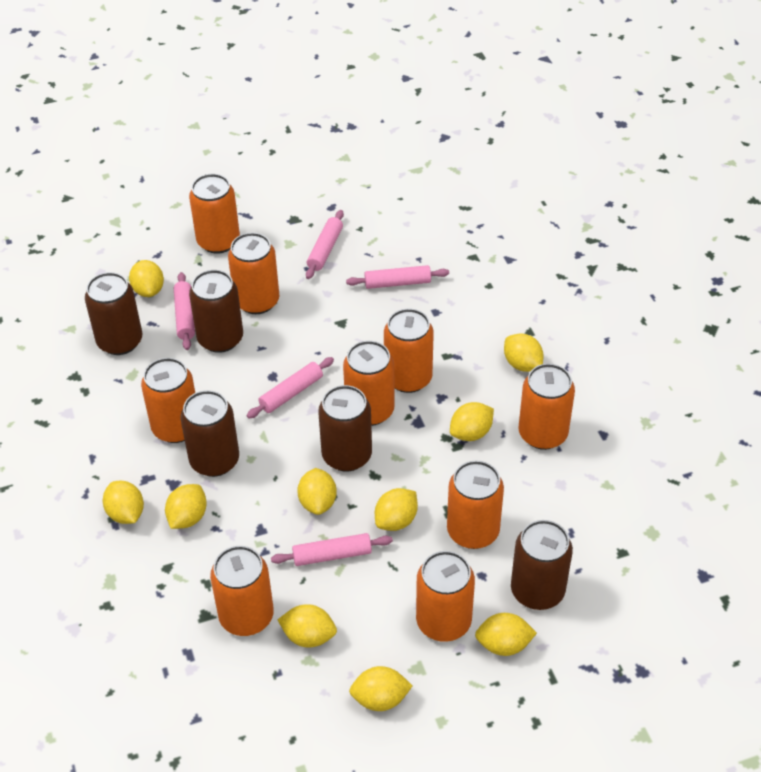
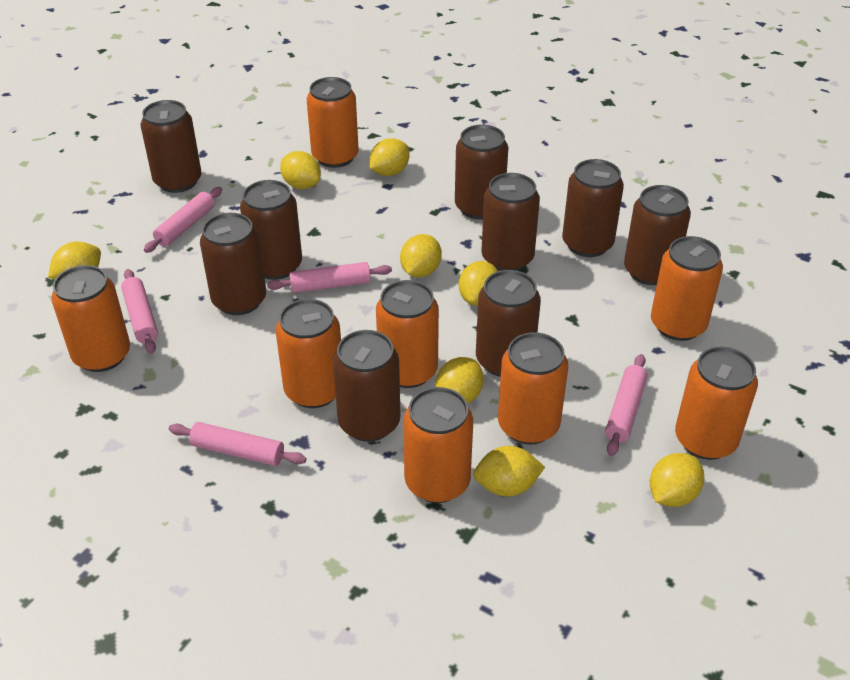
brown can: [85,272,142,355] [181,390,239,477] [189,270,243,353] [318,385,372,472] [511,520,573,610] = 5 -> [141,100,202,193] [200,213,266,315] [240,180,302,280] [333,330,400,442] [455,124,509,220] [476,270,541,377] [481,173,540,271] [562,159,624,257] [624,185,691,285] = 9
orange can: [141,358,195,443] [189,174,240,254] [210,546,274,636] [228,233,279,314] [343,341,395,426] [384,309,434,393] [416,551,475,642] [447,460,504,549] [519,364,575,450] = 9 -> [51,265,130,372] [275,299,341,408] [307,77,359,168] [376,280,439,388] [403,387,473,503] [498,332,568,444] [651,236,723,341] [675,347,758,460] = 8
yellow lemon: [103,481,144,524] [129,260,164,297] [165,484,207,529] [278,604,337,647] [297,468,337,515] [349,666,413,711] [375,488,418,531] [450,402,494,441] [475,613,537,656] [504,333,543,372] = 10 -> [48,242,101,280] [280,151,321,189] [370,138,410,176] [400,234,442,277] [435,357,484,404] [459,261,498,306] [473,446,545,497] [650,453,704,507] = 8

